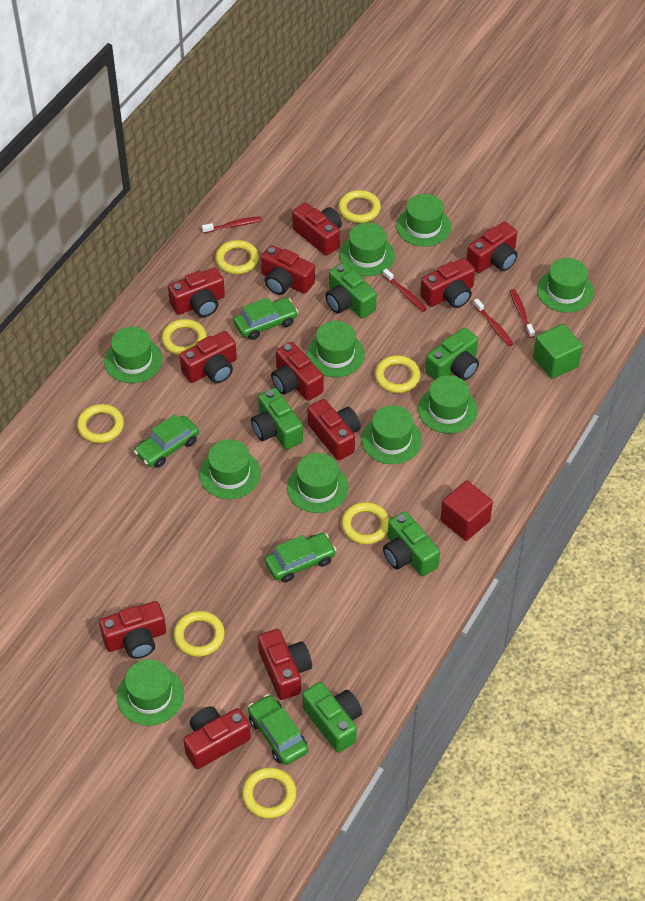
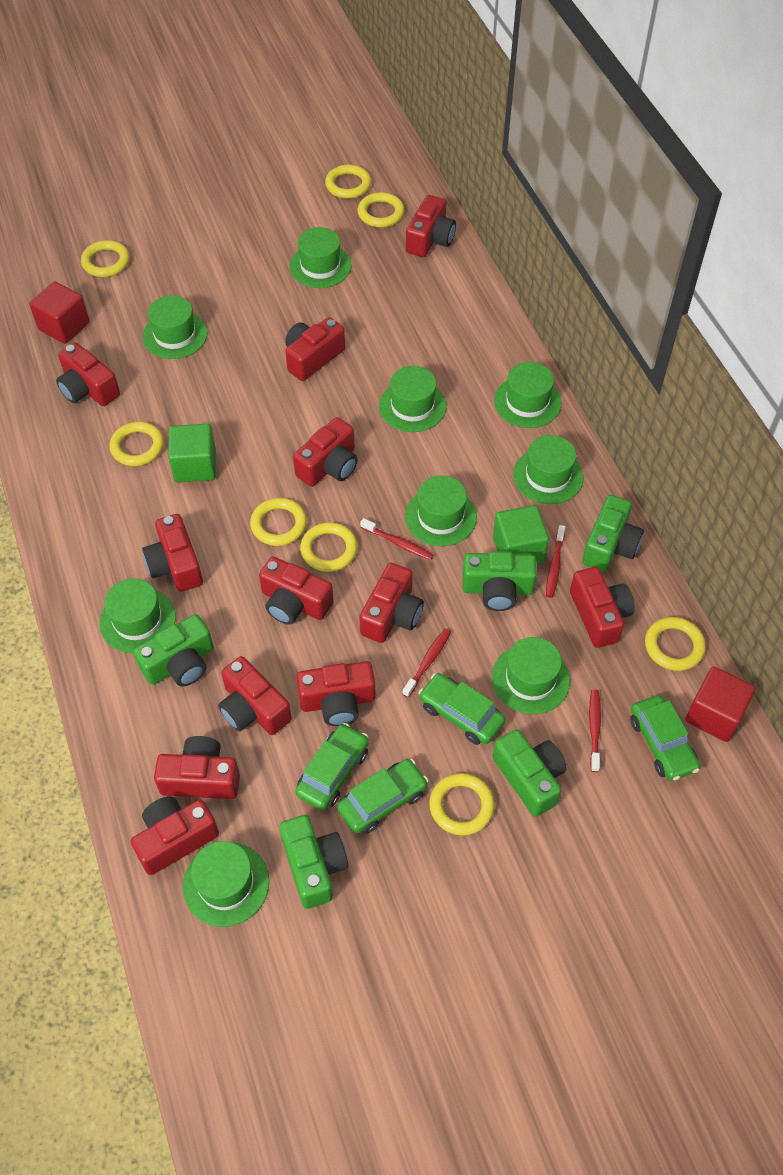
green cube: [533,324,583,379] = 1 -> [168,424,216,482] [493,505,549,564] = 2
green hat: [104,327,163,383] [117,659,184,726] [199,439,261,499] [287,453,349,513] [307,321,365,377] [339,222,395,276] [362,405,422,464] [396,194,451,247] [418,375,478,433] [537,258,594,313] = 10 -> [99,578,176,653] [142,295,208,359] [183,841,269,927] [289,227,352,288] [379,366,447,432] [405,476,477,546] [492,637,570,714] [494,362,561,428] [513,435,584,504] = 9
red camera: [99,601,166,659] [168,267,225,317] [180,331,237,383] [183,706,251,769] [258,629,312,700] [261,245,315,295] [271,342,323,401] [292,203,342,256] [308,399,361,460] [420,258,475,308] [467,222,518,273] = 11 -> [56,342,120,406] [131,796,219,875] [142,514,203,592] [154,736,240,799] [218,656,292,735] [259,557,334,625] [285,317,345,381] [293,417,358,487] [296,661,376,726] [359,563,424,643] [406,195,456,257] [570,567,635,648] = 12
red cube: [440,481,493,541] = 1 -> [29,281,90,344] [685,666,756,742] = 2

